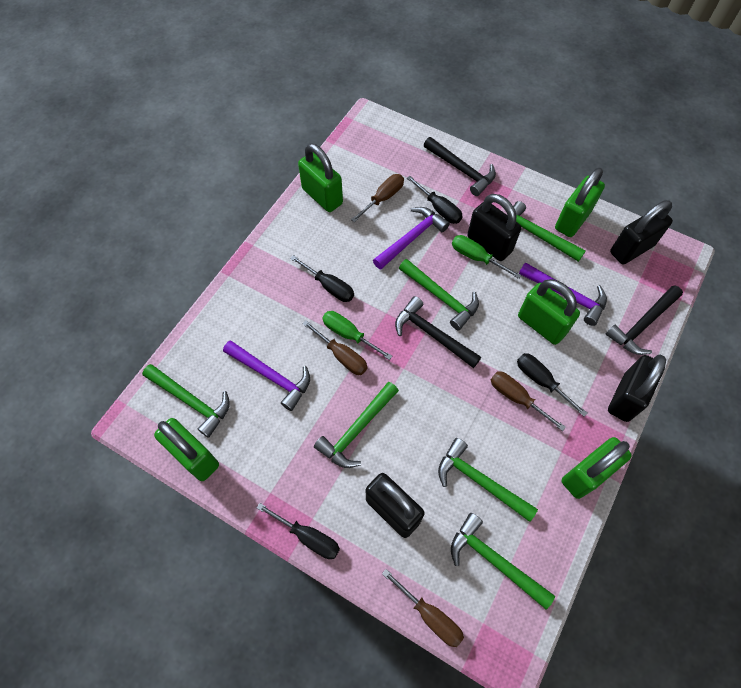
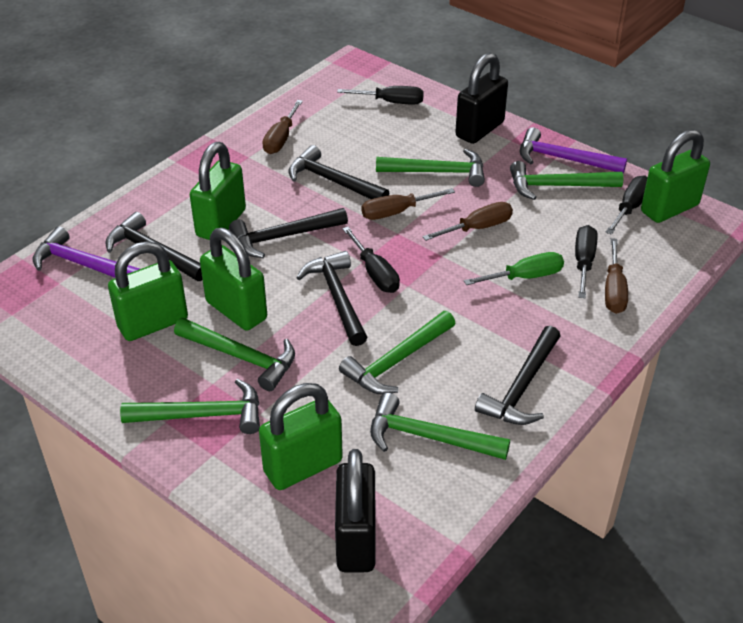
black hammer: [395,296,481,368] [424,137,496,196] [606,285,683,355] = 3 -> [105,212,202,281] [229,208,348,258] [288,145,389,199] [296,251,368,346] [475,326,561,425] = 5
black padlock: [366,473,425,538] [467,194,521,261] [608,355,666,422] [610,200,673,264] = 4 -> [335,449,376,572] [455,53,508,144] = 2
green screwdriver: [322,311,392,360] [452,235,521,279] = 2 -> [464,252,564,285] = 1
purple hammer: [223,340,310,411] [373,207,450,269] [519,262,607,326] = 3 -> [33,227,140,278] [520,127,627,174] = 2

